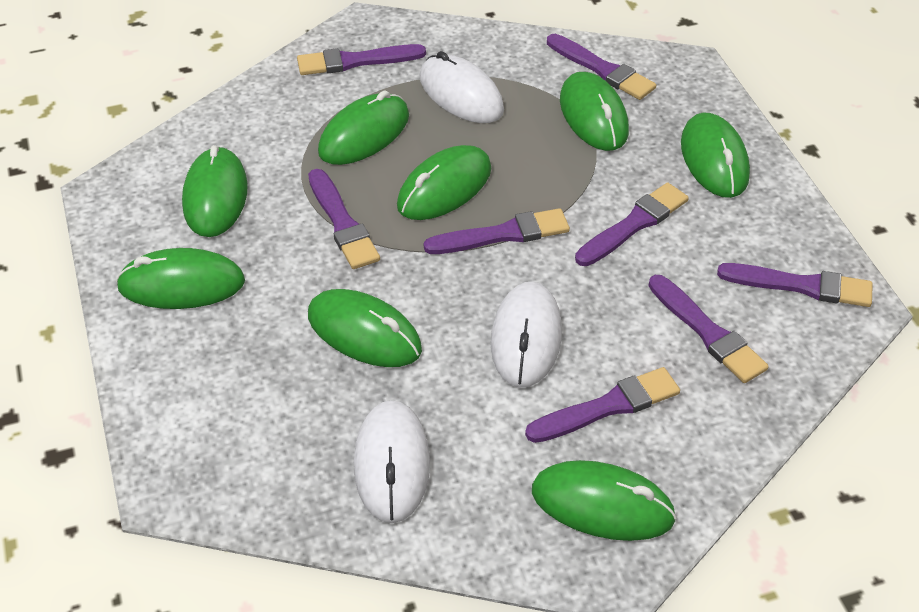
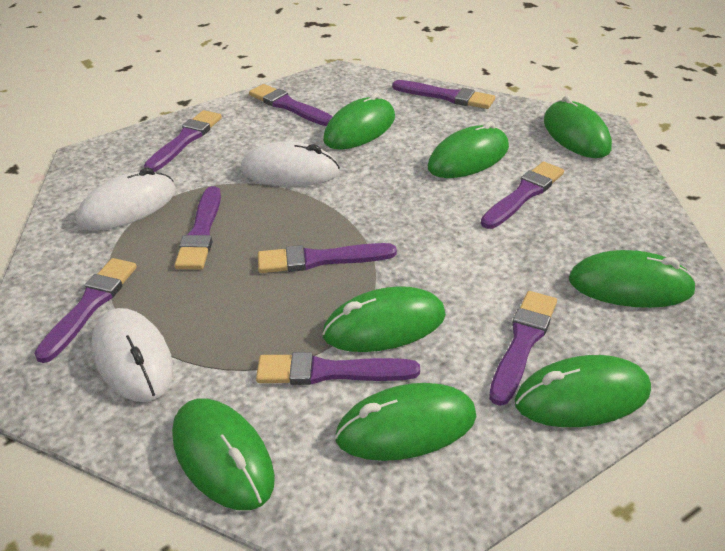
purple brush: [297,44,426,75] [308,169,380,269] [424,208,570,254] [525,367,680,443] [547,34,656,100] [575,183,689,266] [648,275,769,383] [717,263,873,307] = 8 -> [34,258,137,363] [144,110,222,172] [175,186,221,269] [249,84,333,126] [256,352,420,385] [258,243,397,273] [392,80,495,109] [481,162,564,229] [489,291,557,406] = 9

